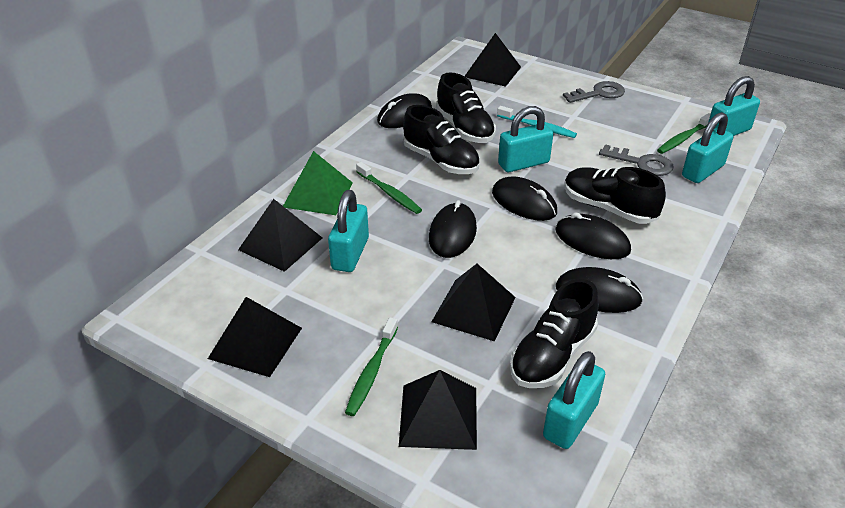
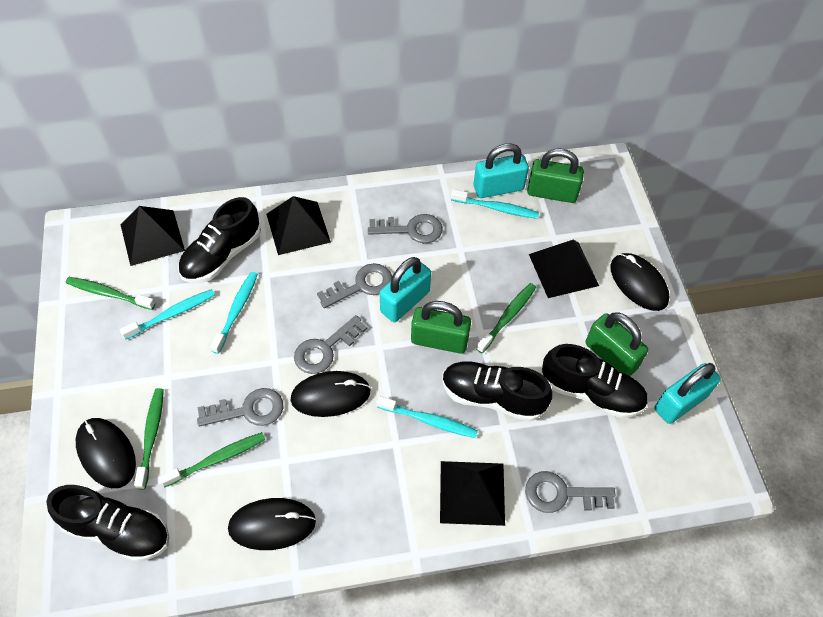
black mouse: [377,93,432,128] [429,200,477,258] [492,176,557,221] [555,212,631,259] [556,267,643,313] = 5 -> [76,418,136,488] [228,498,316,550] [290,371,371,417] [610,253,669,311] = 4
black pyramid: [208,297,302,377] [238,199,322,272] [399,370,477,450] [432,264,516,341] [464,33,521,87] = 5 -> [121,206,185,266] [267,196,331,255] [440,461,505,526] [529,240,599,298] = 4
green padlock: none = 0 -> [411,301,471,354] [527,149,584,203] [585,312,648,376] = 3
green pyramid: [283,151,353,215] = 1 -> none = 0
green toothbrush: [345,317,398,416] [356,162,422,214] [657,113,711,154] = 3 -> [66,277,155,310] [134,388,164,490] [159,432,265,488] [476,283,536,353] = 4
grey key: [563,81,625,103] [599,144,673,176] = 2 -> [197,388,283,427] [294,315,367,374] [317,263,392,308] [368,214,443,243] [525,471,615,513] = 5
turquoise padlock: [328,190,369,272] [498,106,553,172] [543,351,605,449] [682,112,733,183] [708,76,760,136] = 5 -> [380,257,431,322] [474,143,529,198] [655,363,721,424] = 3
turquoise toothbrush: [497,106,577,138] = 1 -> [120,289,215,340] [210,272,258,354] [377,396,478,438] [451,189,539,219] = 4

